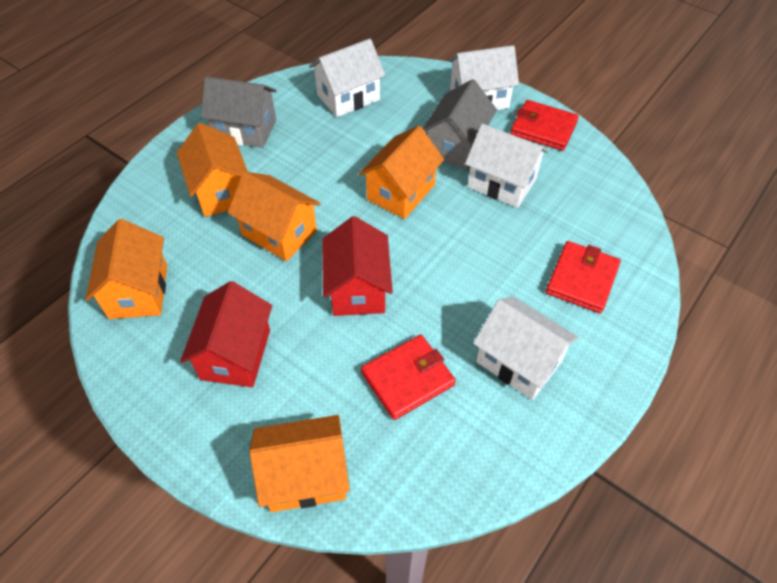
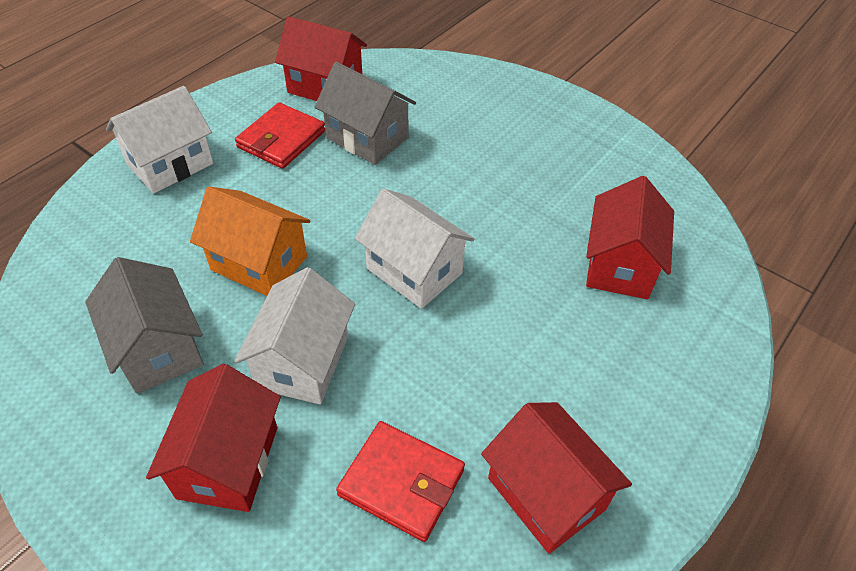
orange house: [85,219,167,319] [177,123,248,217] [228,172,321,261] [249,415,350,512] [359,126,444,219] = 5 -> [190,187,310,296] = 1
red house: [180,281,272,387] [322,216,393,316] = 2 -> [146,364,281,512] [275,17,367,101] [481,402,632,554] [586,176,674,299] = 4
red wallet: [361,335,456,420] [510,100,579,151] [546,241,621,313] = 3 -> [235,103,325,169] [336,421,465,542] = 2
white house: [309,39,385,117] [448,45,519,110] [465,123,549,208] [473,297,579,400] = 4 -> [106,86,213,194] [234,267,355,405] [355,188,475,309] = 3

